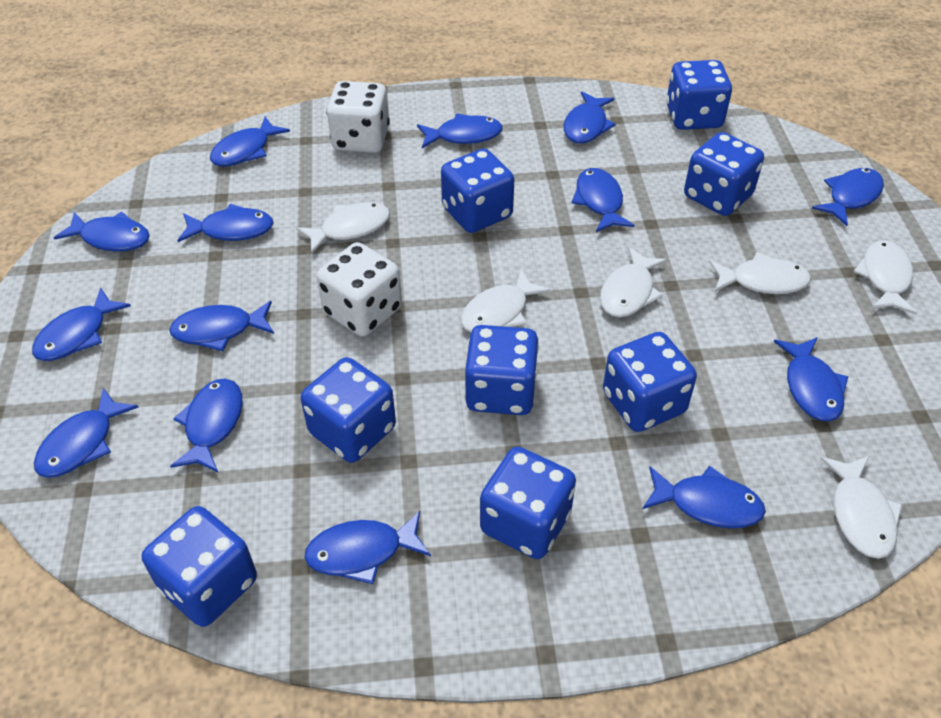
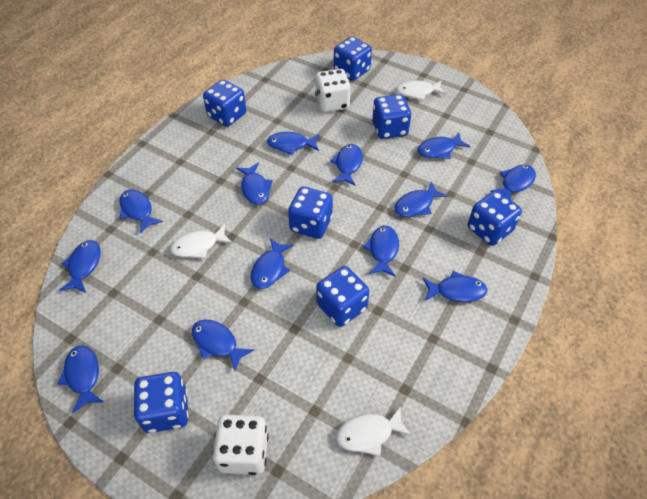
blue dice: [142,506,257,627] [301,357,396,463] [441,149,514,233] [465,325,539,415] [480,447,576,559] [603,332,697,432] [666,60,732,130] [684,132,764,216] = 8 -> [134,372,189,433] [203,79,246,127] [288,186,333,239] [316,266,370,327] [334,36,372,81] [372,94,411,139] [468,190,522,246] = 7
blue fish: [32,287,131,361] [34,388,139,478] [54,212,150,252] [169,301,274,351] [170,379,243,472] [177,204,274,242] [210,117,290,166] [304,511,431,584] [417,113,503,148] [564,91,616,143] [572,168,635,232] [643,466,766,528] [774,337,848,422] [812,168,884,226] = 14 -> [58,345,103,413] [59,240,100,293] [119,189,163,234] [192,319,254,371] [236,163,273,205] [251,238,293,289] [267,132,320,155] [330,144,363,185] [363,225,399,276] [395,182,447,217] [418,133,470,159] [423,271,487,302] [490,165,536,200] = 13
white fish: [296,202,390,253] [461,269,551,332] [600,247,667,317] [709,252,811,294] [820,456,902,559] [854,240,917,315] = 6 -> [170,224,232,259] [336,406,412,456] [396,81,446,101] = 3

